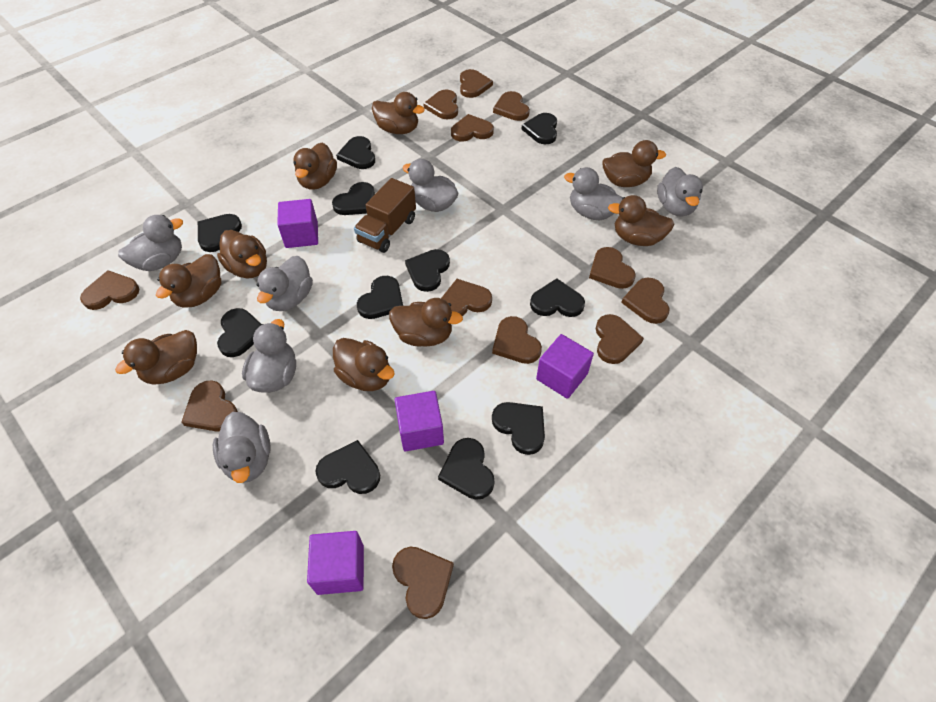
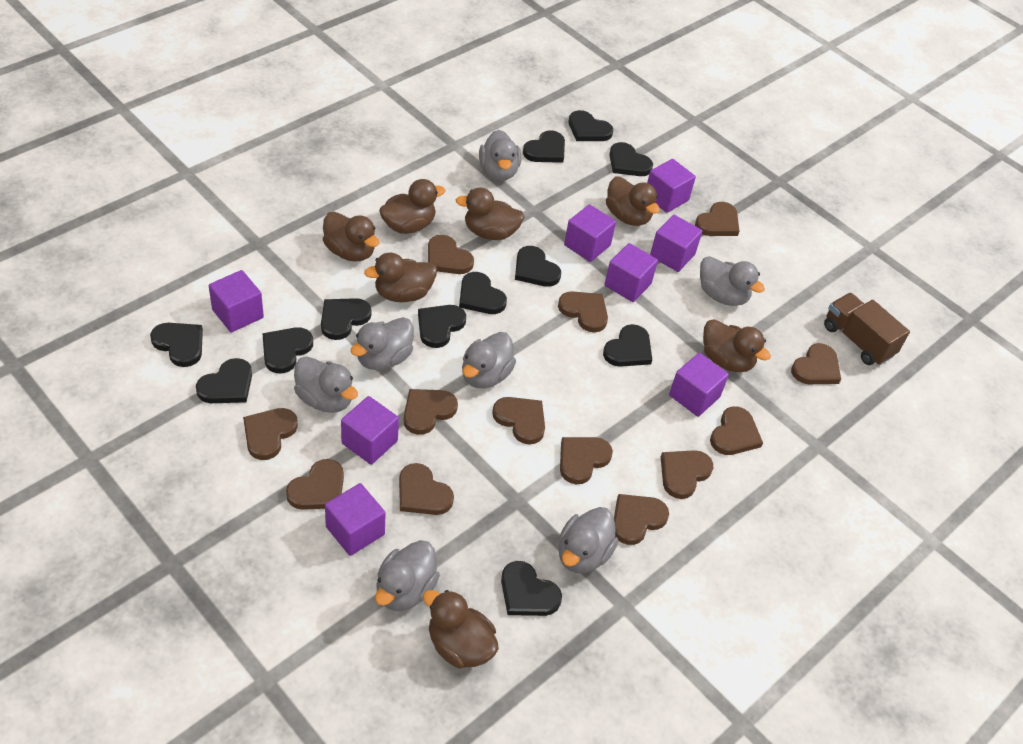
black heart: [198,214,242,252] [217,308,262,357] [316,440,380,494] [332,182,375,215] [336,136,375,169] [357,276,403,319] [405,249,450,292] [438,438,495,500] [492,402,545,455] [522,113,557,144] [530,278,585,317] = 11 -> [150,323,203,367] [196,358,252,403] [262,327,313,373] [321,298,372,340] [418,305,466,348] [459,272,507,314] [501,561,562,616] [515,246,561,287] [523,130,565,163] [569,110,613,141] [603,324,652,367] [609,142,653,176] = 12
brown duck: [115,330,197,385] [156,254,221,308] [217,230,267,279] [293,143,337,190] [333,338,395,391] [372,92,425,134] [389,298,463,347] [602,140,666,187] [608,195,674,246] = 9 -> [323,212,380,262] [364,253,437,302] [379,179,446,234] [423,590,499,668] [456,188,525,240] [606,176,660,226] [703,319,771,372] = 7
brown heart: [80,270,139,310] [182,380,238,432] [392,547,454,619] [423,89,458,119] [441,279,492,316] [451,114,494,141] [460,69,493,98] [492,316,542,364] [493,91,530,121] [589,247,636,289] [596,314,644,364] [621,277,669,324] = 12 -> [243,408,298,460] [286,459,344,510] [399,463,454,515] [404,389,458,435] [428,235,474,274] [492,397,545,444] [558,291,608,332] [560,437,613,485] [614,494,669,545] [661,450,713,499] [695,202,739,236] [710,406,763,455] [791,343,841,384] = 13
purple cube: [277,199,318,248] [307,531,364,595] [395,391,444,452] [536,334,594,399] = 4 -> [209,270,264,333] [325,483,386,556] [341,396,399,465] [564,204,616,262] [604,243,658,302] [647,159,696,213] [650,215,703,272] [669,353,729,417] = 8

